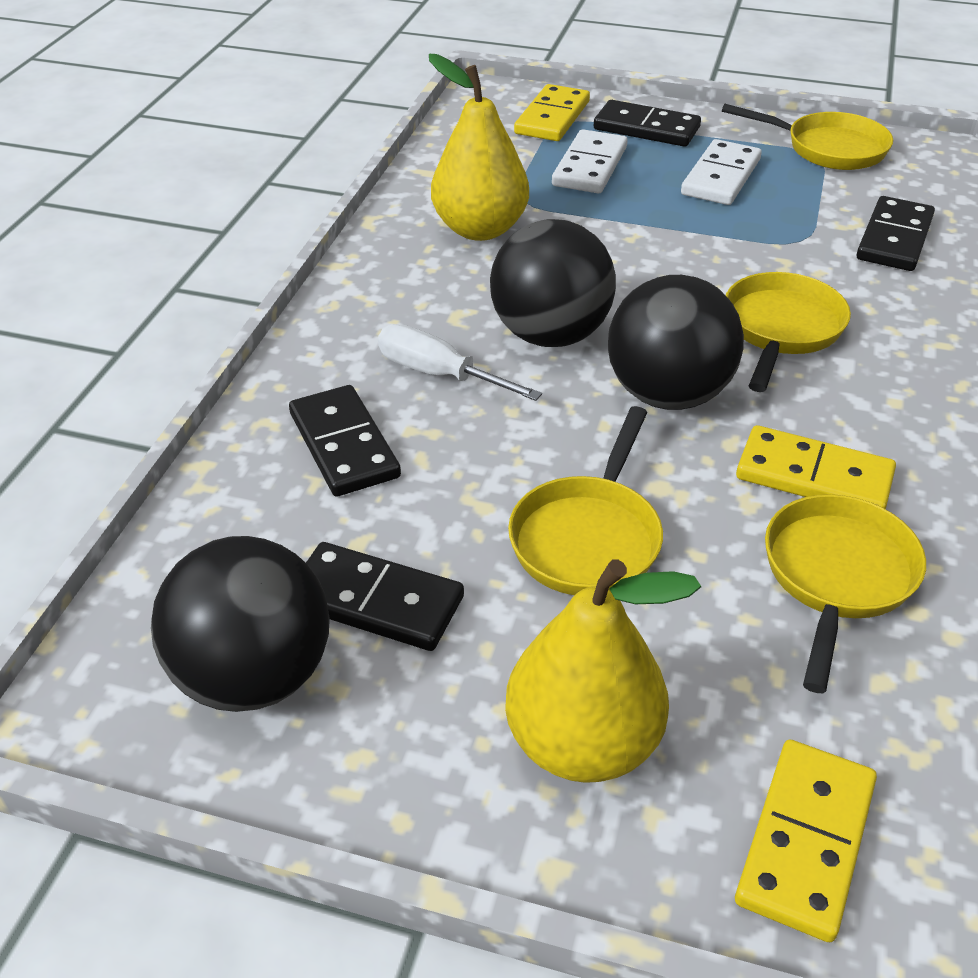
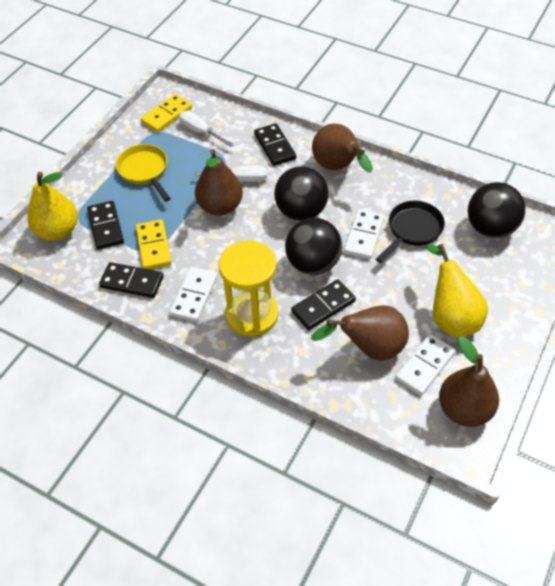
black pan: none = 0 -> [376,201,445,263] = 1
brown pear: none = 0 -> [195,149,243,216] [311,305,409,361] [312,124,373,173] [439,336,499,427] = 4
white domino: [552,129,628,193] [681,139,762,205] = 2 -> [170,267,218,322] [344,209,384,259] [395,334,456,396] = 3
white screwdriver: [378,324,542,401] = 1 -> [179,111,234,147] [193,165,267,182] = 2
yellow domino: [514,84,590,141] [735,739,877,942] [736,425,896,509] = 3 -> [136,219,171,269] [141,94,192,132] = 2
yellow hourglass: none = 0 -> [219,240,278,337] = 1
yellow pan: [508,406,663,595] [722,104,893,170] [726,272,851,392] [765,494,926,693] = 4 -> [116,144,171,202] = 1

